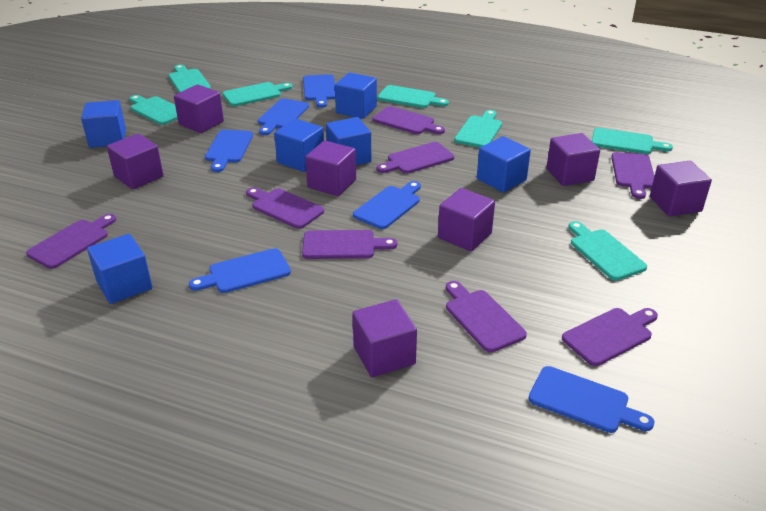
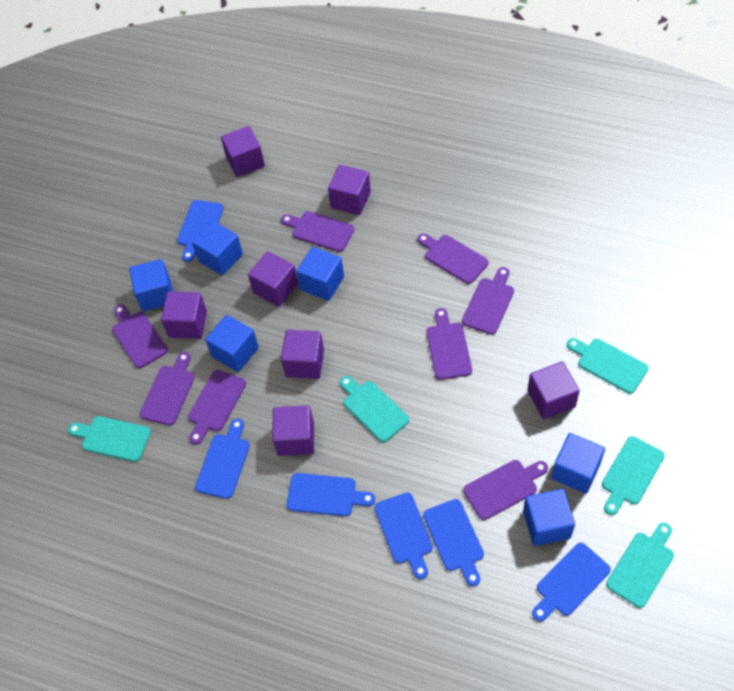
turquoise cutting board: [130,95,178,125] [169,64,211,93] [223,82,293,106] [377,85,449,108] [454,110,502,148] [568,221,647,281] [592,128,673,154] = 7 -> [68,416,151,462] [340,376,409,442] [567,338,649,394] [602,436,665,515] [606,523,674,608] = 5

